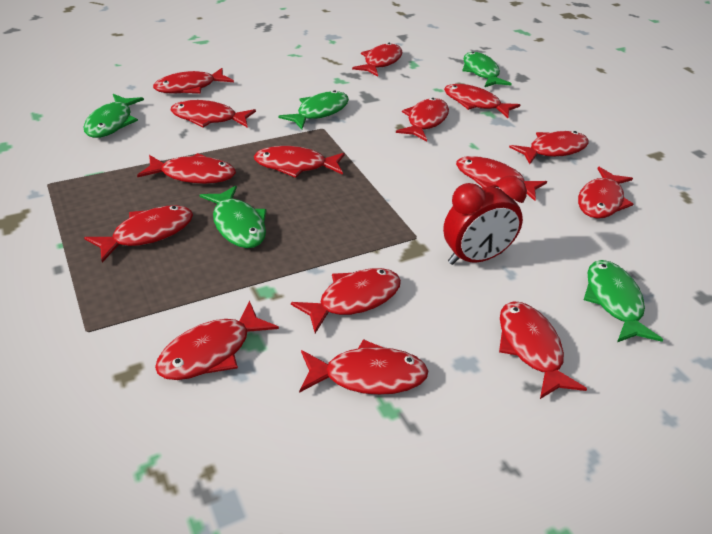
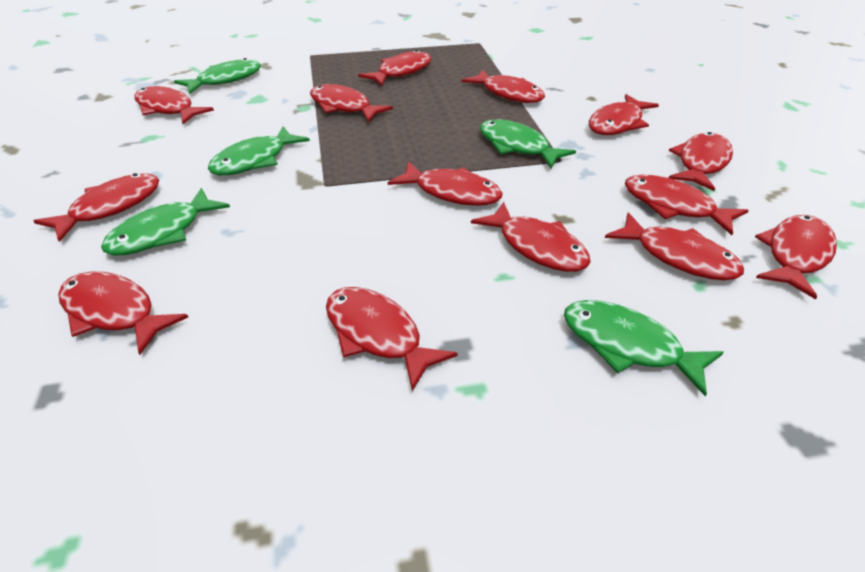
red clock: [443,176,527,265] = 1 -> none = 0
red fish: [84,205,193,262] [137,153,236,184] [153,68,234,94] [155,301,279,380] [171,100,256,128] [254,146,345,178] [291,268,401,333] [299,339,428,395] [352,43,403,76] [396,98,449,142] [444,84,520,118] [456,156,547,201] [499,302,587,399] [509,131,589,164] [578,167,633,219] = 15 -> [34,173,159,242] [58,272,188,355] [134,86,214,124] [310,84,393,122] [326,287,458,391] [358,50,431,86] [388,161,502,206] [462,70,545,103] [471,202,591,272] [589,94,659,135] [605,212,744,280] [625,175,749,235] [669,132,733,191] [755,215,837,299] = 14

